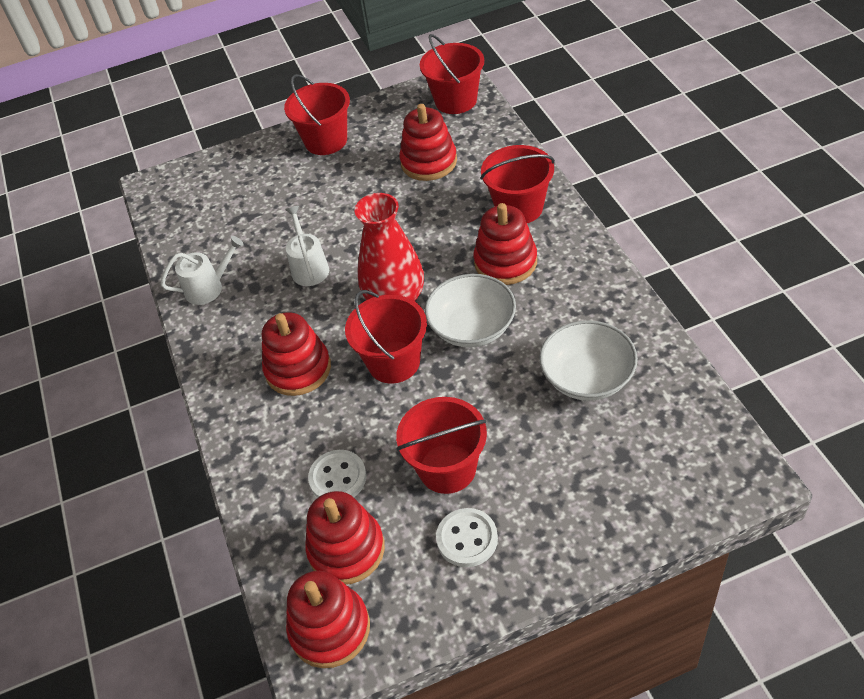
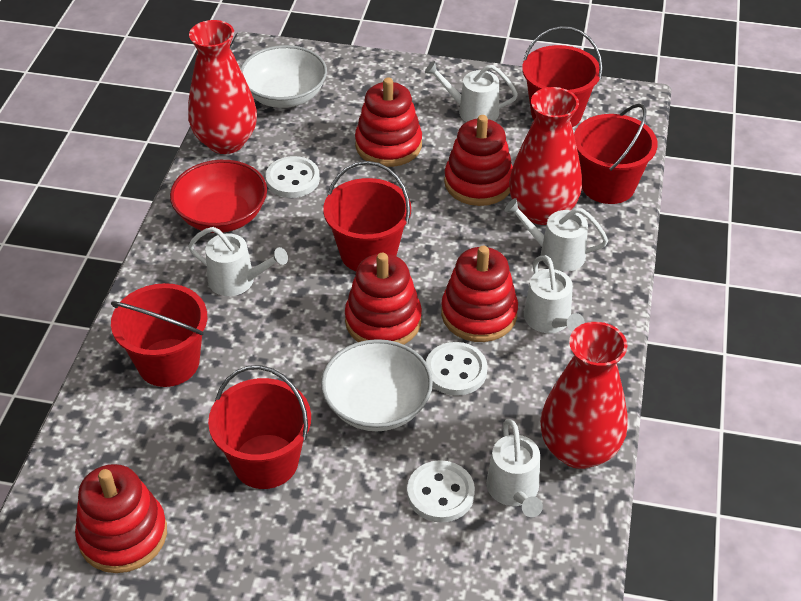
red bowl: none = 0 -> [170,160,267,233] = 1
red vase: [355,193,424,301] = 1 -> [188,20,257,154] [509,87,582,225] [540,322,628,469] = 3
white button: [308,450,367,498] [436,508,498,567] = 2 -> [266,156,320,198] [407,460,475,522] [426,342,488,396] = 3
white watering can: [161,236,244,305] [285,206,329,286] = 2 -> [188,227,288,296] [425,61,518,122] [486,419,543,517] [504,198,608,272] [524,255,585,333] = 5

